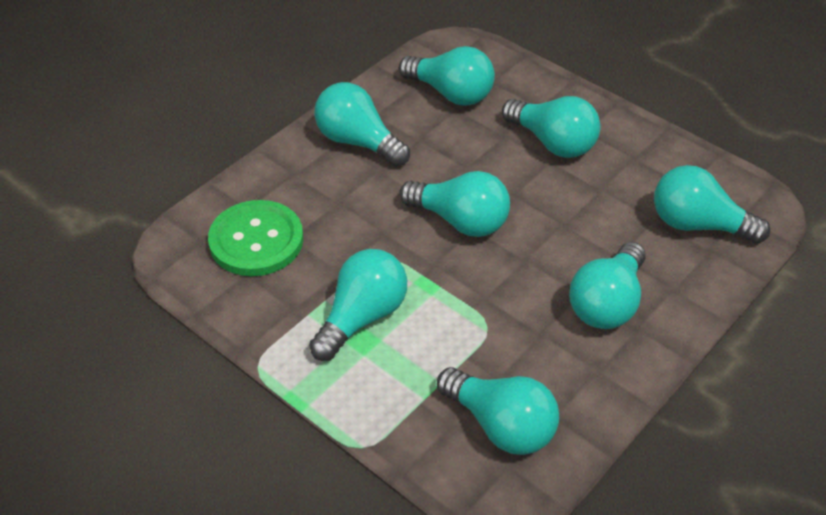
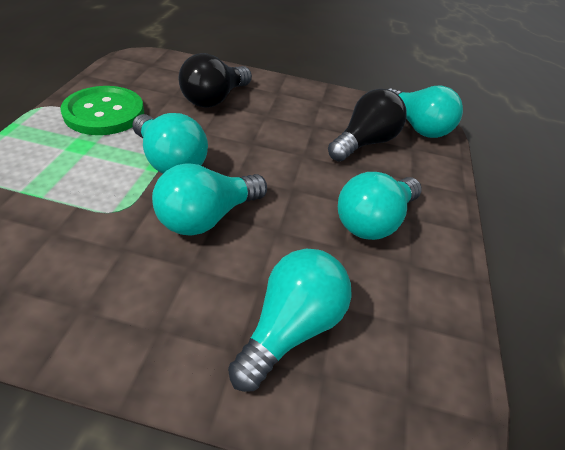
black light bulb: none = 0 -> [179,53,252,108] [328,89,407,162] = 2
turquoise light bulb: [309,249,407,361] [314,82,410,167] [399,46,495,106] [399,171,510,237] [437,367,559,455] [502,96,600,158] [569,242,646,329] [654,165,770,244] = 8 -> [132,113,208,174] [152,163,267,236] [228,249,351,392] [338,172,422,240] [387,86,463,138] = 5

